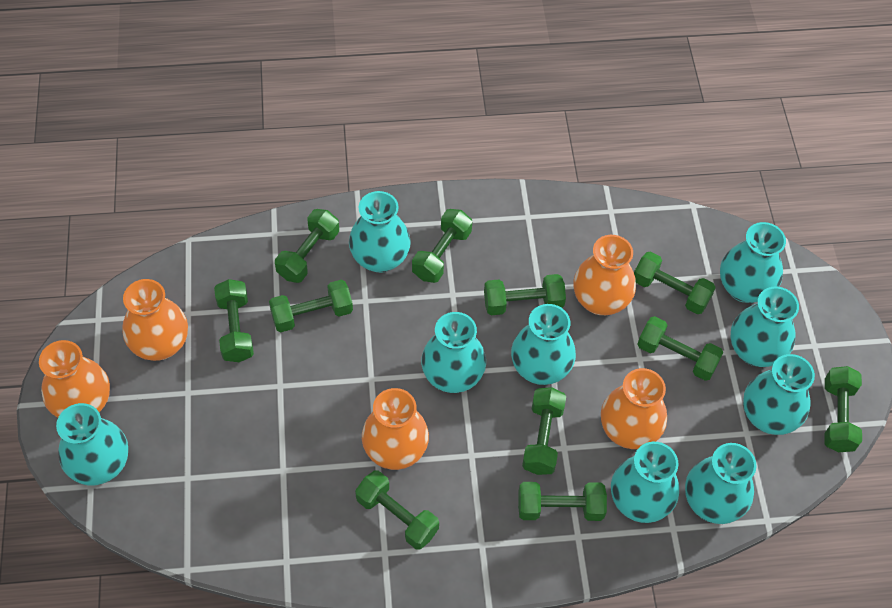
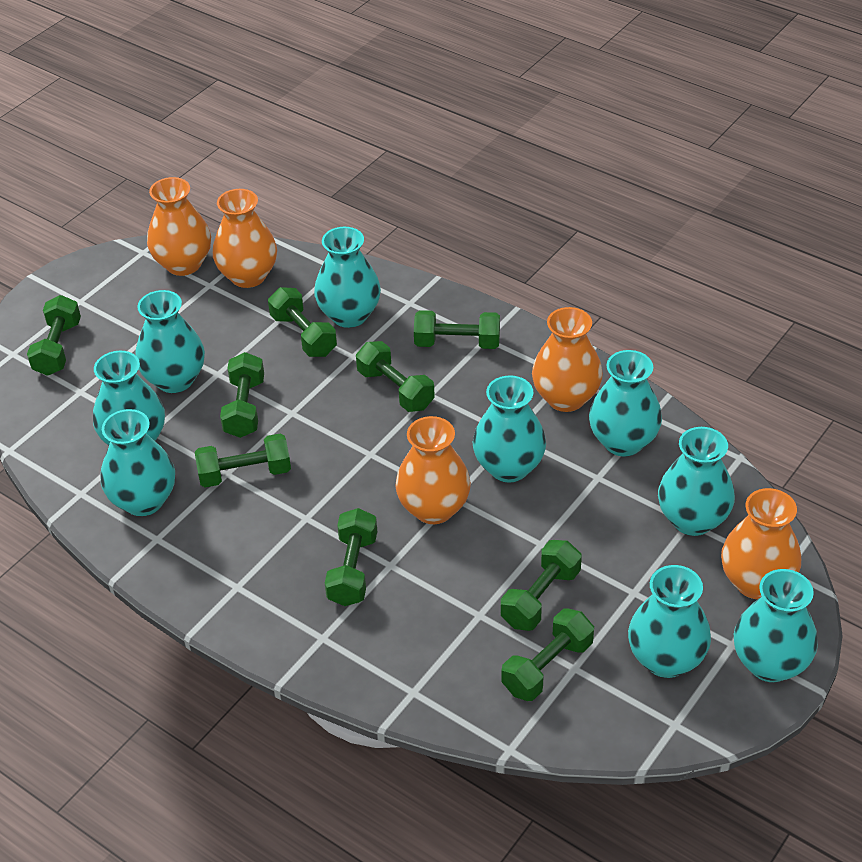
green dumbbell: [214,279,254,362] [269,280,353,332] [275,209,339,283] [355,470,439,550] [412,209,472,283] [484,274,566,315] [518,482,607,521] [522,387,566,475] [634,252,716,314] [637,316,723,381] [824,366,862,452] = 11 -> [27,295,81,376] [195,434,291,487] [220,352,264,438] [268,287,337,357] [325,508,377,606] [356,341,435,412] [414,310,500,349] [501,540,582,631] [501,608,594,701] = 9

